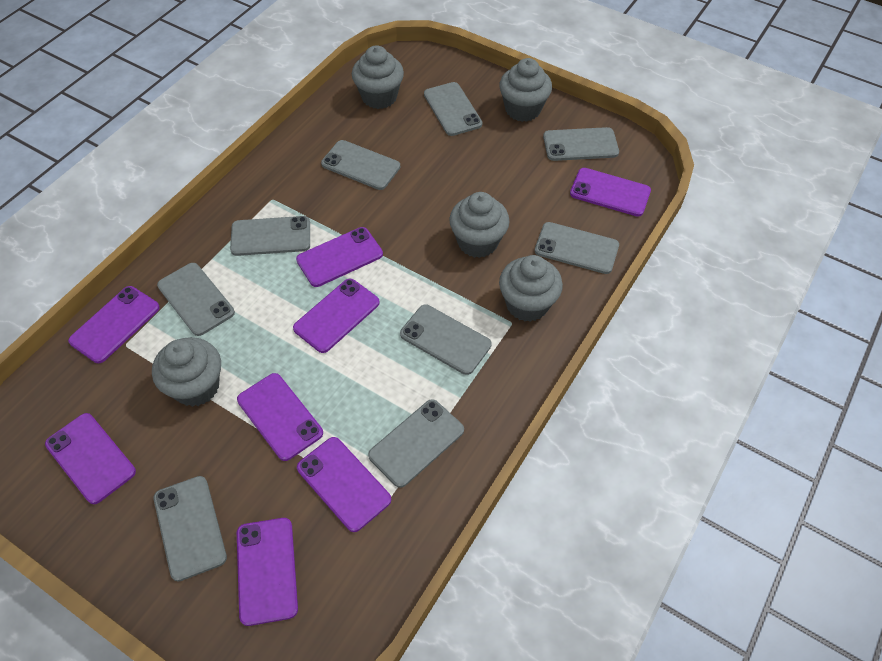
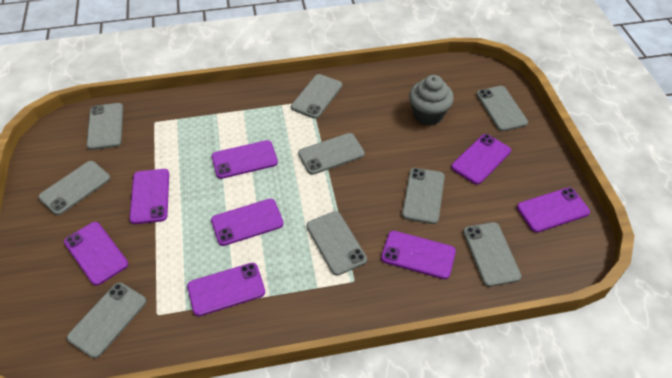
grey cupcake: [152,337,221,407] [352,45,404,109] [449,192,510,258] [499,58,552,122] [499,255,563,322] = 5 -> [409,75,454,126] = 1

